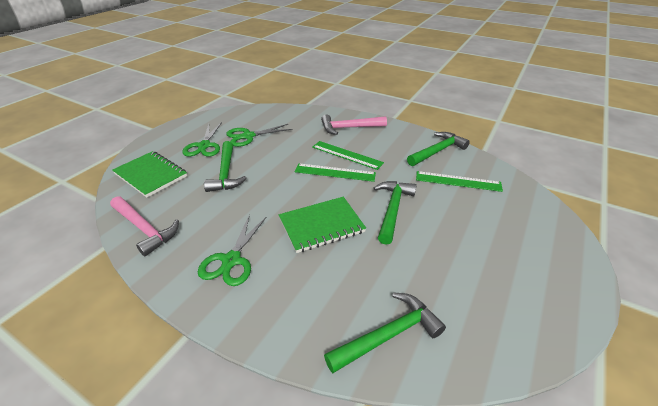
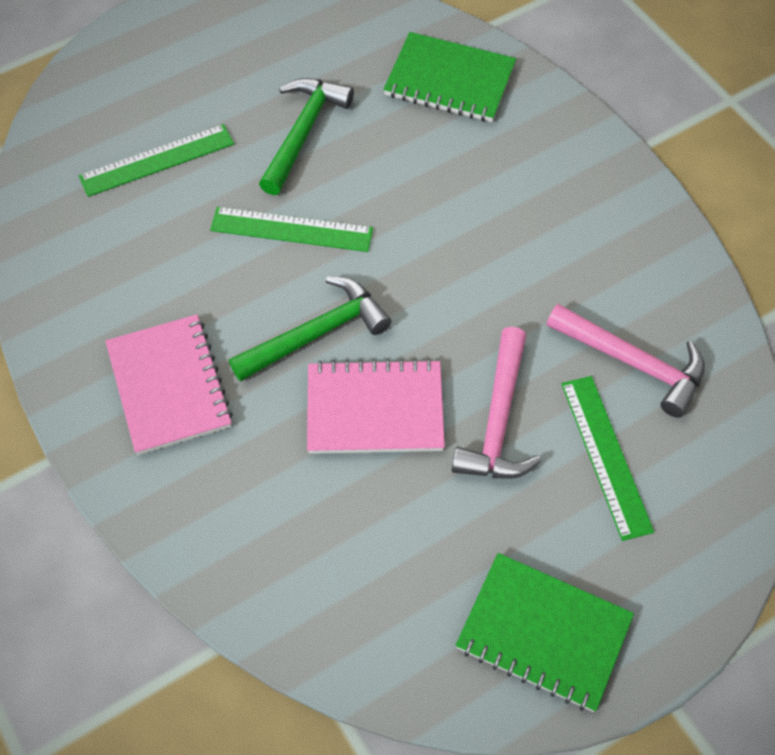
green hammer: [204,141,247,192] [324,292,446,373] [373,181,417,245] [407,132,470,166] = 4 -> [229,277,392,382] [259,78,354,195] = 2
green scissors: [182,122,222,157] [198,214,266,286] [226,124,293,147] = 3 -> none = 0
pink notebook: none = 0 -> [106,314,233,455] [307,359,445,454] = 2

